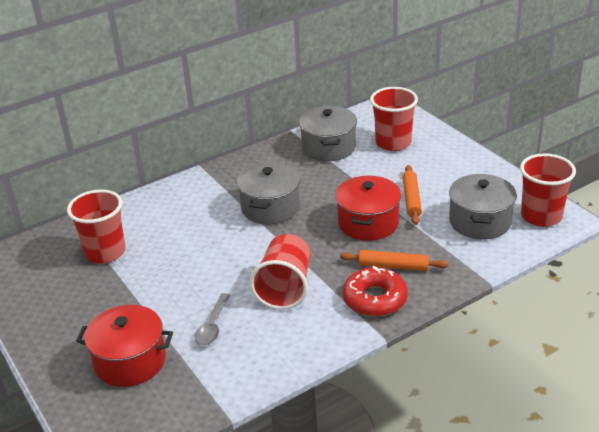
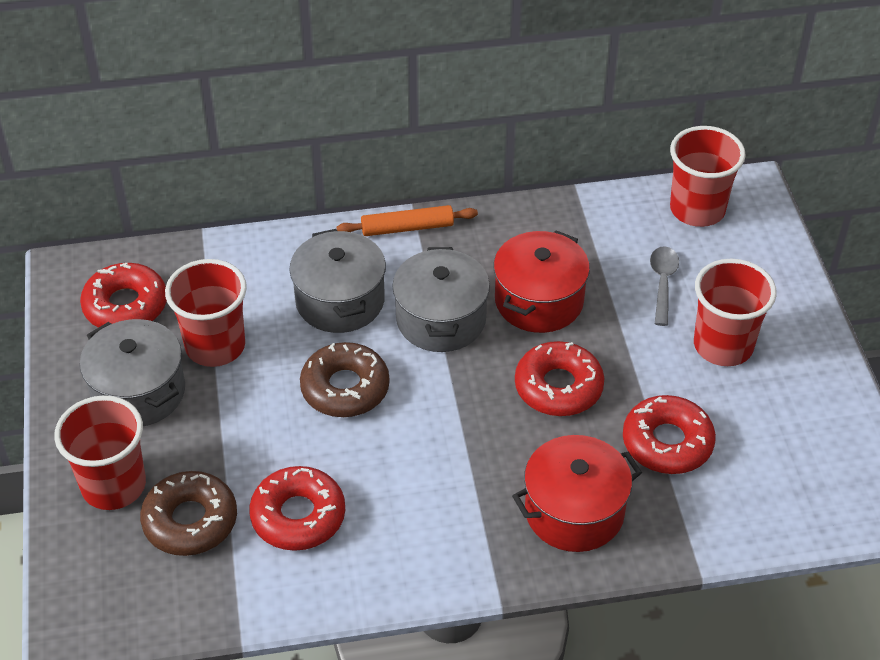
brown donut: none = 0 -> [140,471,237,556] [300,342,390,417] = 2
orange rolling pin: [340,250,449,271] [403,165,422,225] = 2 -> [336,205,478,236] = 1
red donut: [343,266,408,317] = 1 -> [80,263,167,328] [249,466,345,551] [515,341,604,416] [623,395,716,474] = 4

